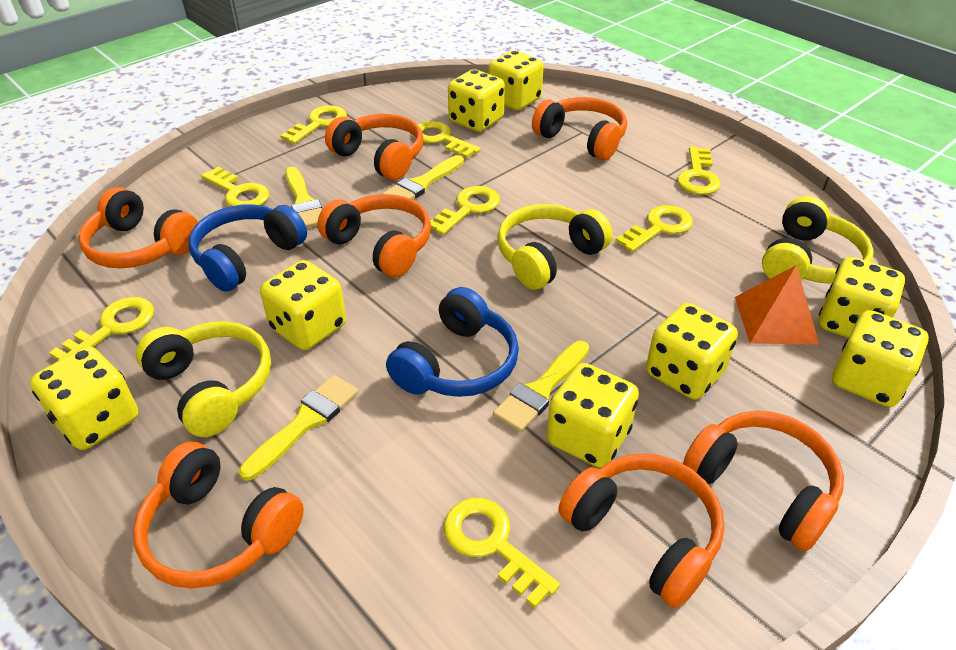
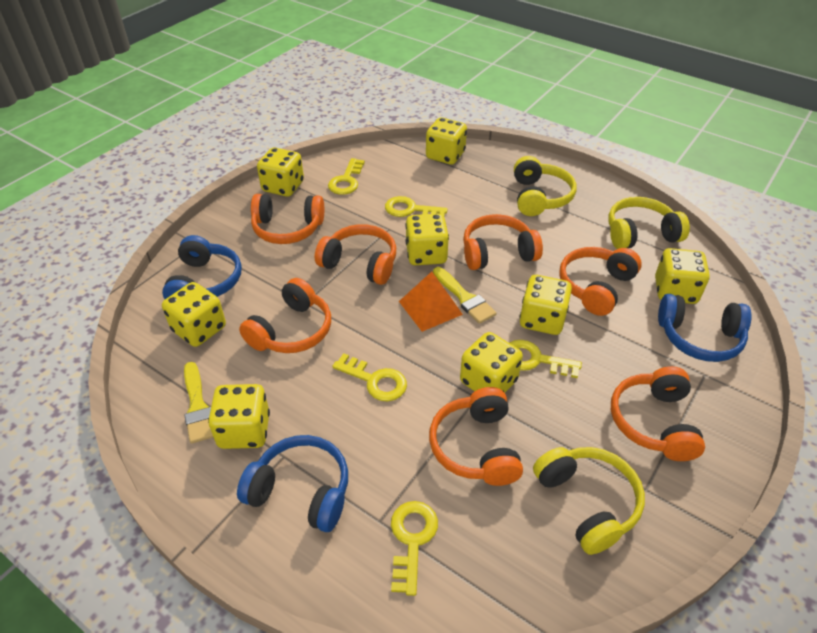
blue headphones: [189,205,307,292] [386,287,519,397] = 2 -> [162,235,242,299] [237,435,348,532] [658,294,751,362] = 3
yellow brush: [239,375,358,481] [285,167,322,228] [382,155,464,199] [493,341,589,432] = 4 -> [184,362,213,444] [433,267,496,324] = 2
yellow key: [49,297,154,361] [201,167,269,206] [280,105,347,144] [413,121,481,158] [430,186,500,235] [443,498,560,608] [615,205,693,252] [677,146,721,195] = 8 -> [328,158,365,195] [332,353,407,401] [385,196,448,217] [391,501,438,596] [509,340,582,378] = 5

